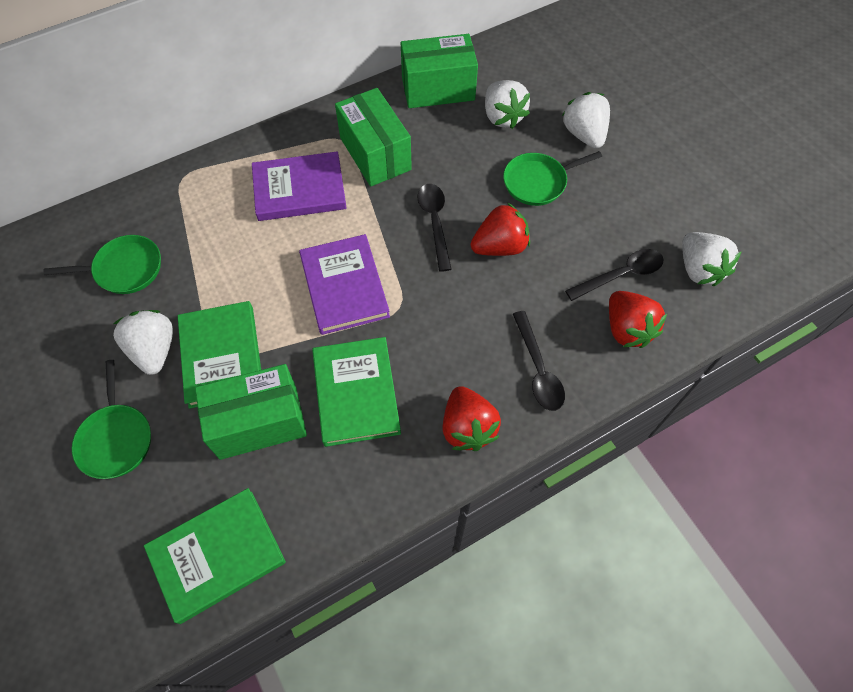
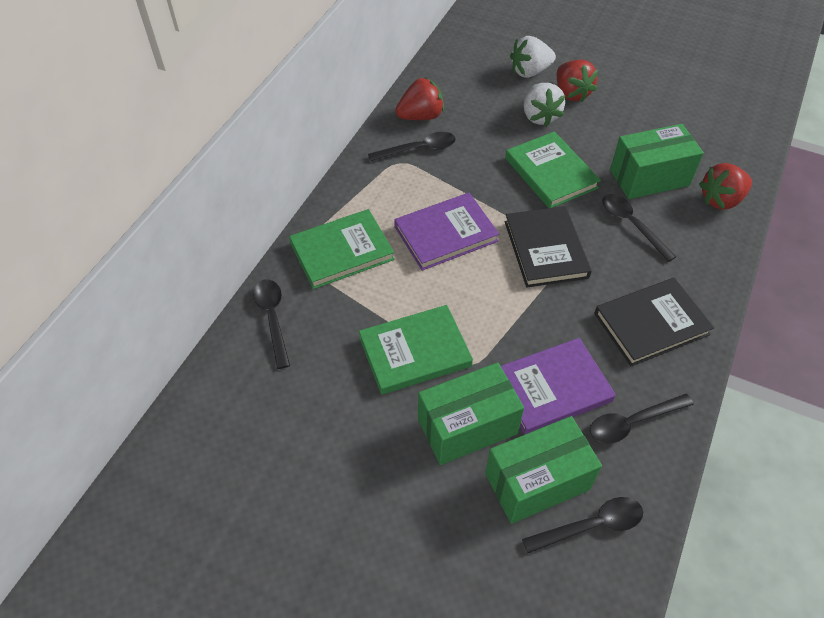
black book: none = 0 -> [505,206,592,288] [594,278,714,366] = 2
black spoon: [417,184,452,272] [513,311,565,411] [565,249,663,301] = 3 -> [253,279,290,369] [368,132,456,161] [522,497,643,553] [590,394,694,443] [602,194,676,262] = 5
green pan: [43,235,161,294] [72,360,151,479] [503,151,602,206] = 3 -> none = 0
white strawberry: [113,310,173,375] [485,80,530,129] [562,92,610,148] [682,232,742,286] = 4 -> [510,36,556,78] [524,83,565,127] = 2

